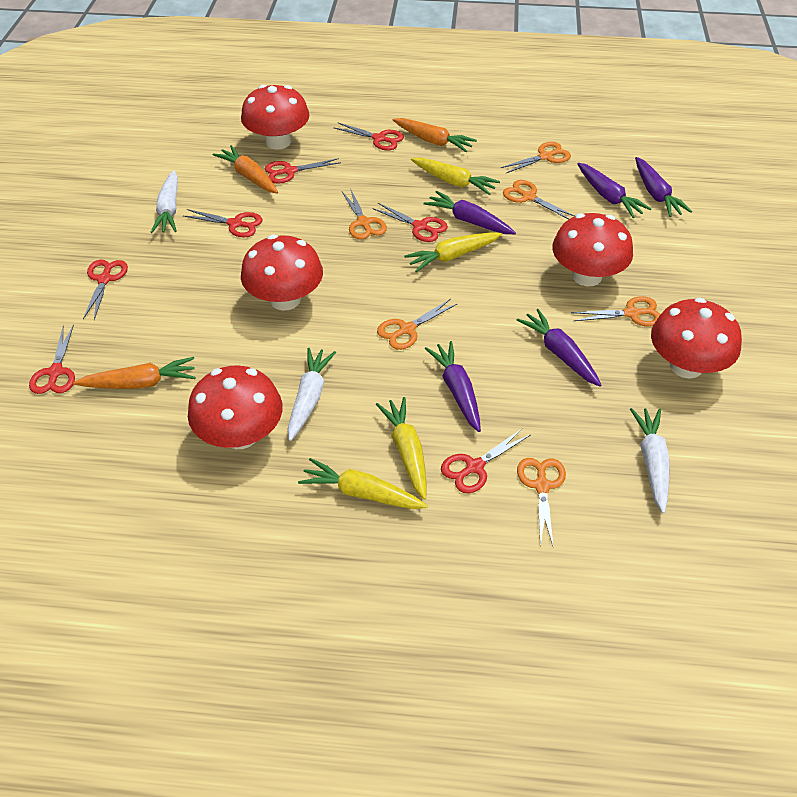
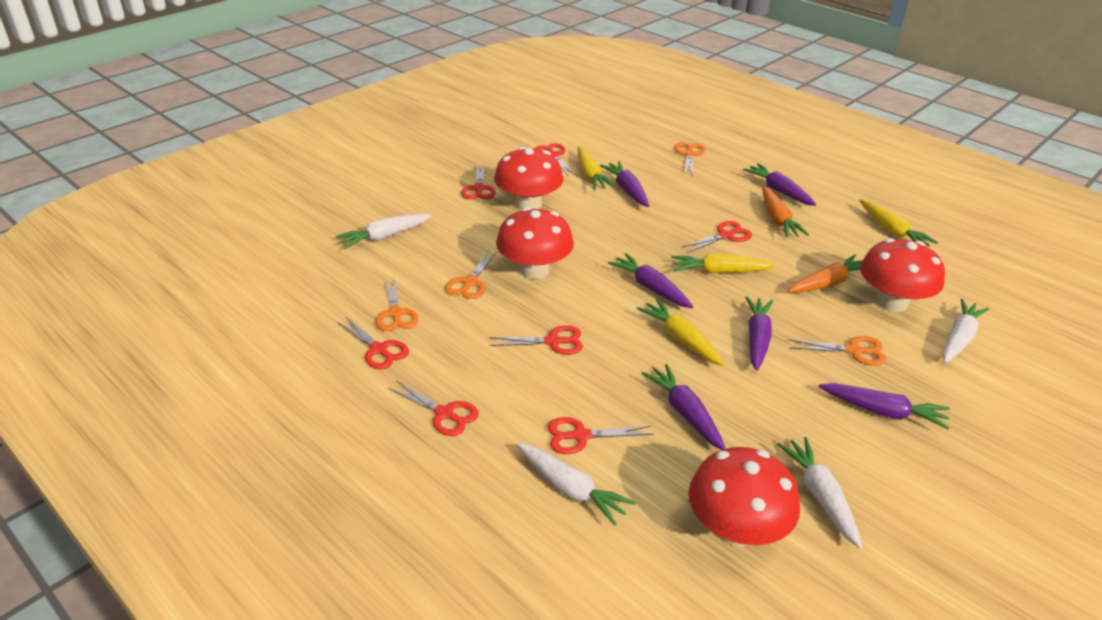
orange carrot: [73,357,195,389] [213,145,278,194] [393,118,477,152] = 3 -> [762,186,809,238] [788,254,863,292] = 2
orange scissors: [342,190,387,239] [377,299,458,350] [501,142,571,173] [503,180,575,219] [517,458,566,546] [571,296,661,327] = 6 -> [376,276,418,331] [445,251,497,299] [674,142,706,176] [789,336,886,366] = 4
purple carrot: [424,191,516,234] [425,341,481,432] [517,309,601,387] [577,163,652,218] [635,157,692,217] = 5 -> [600,161,649,207] [608,253,694,308] [642,364,726,450] [743,163,816,206] [745,296,773,371] [819,383,950,430] = 6
red mushroom: [188,365,283,449] [241,85,310,149] [241,235,323,311] [552,213,633,286] [651,298,742,379] = 5 -> [494,147,563,210] [496,207,574,279] [689,447,800,547] [860,238,945,312] = 4
white carrot: [151,170,178,233] [288,348,336,441] [630,408,670,513] = 3 -> [335,214,432,249] [516,443,636,526] [777,437,862,549] [942,299,989,363] = 4

